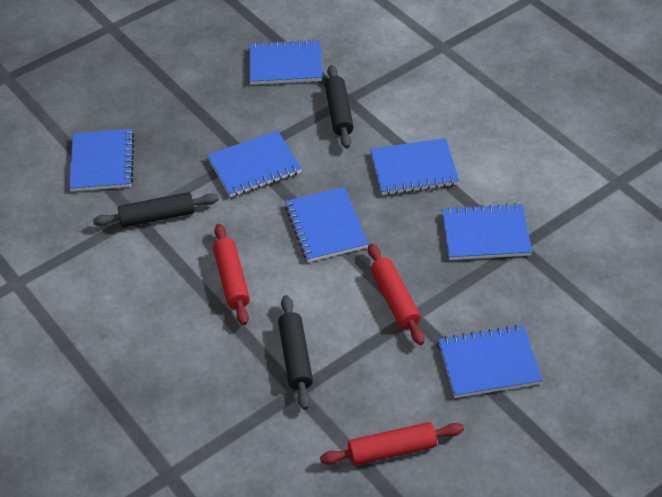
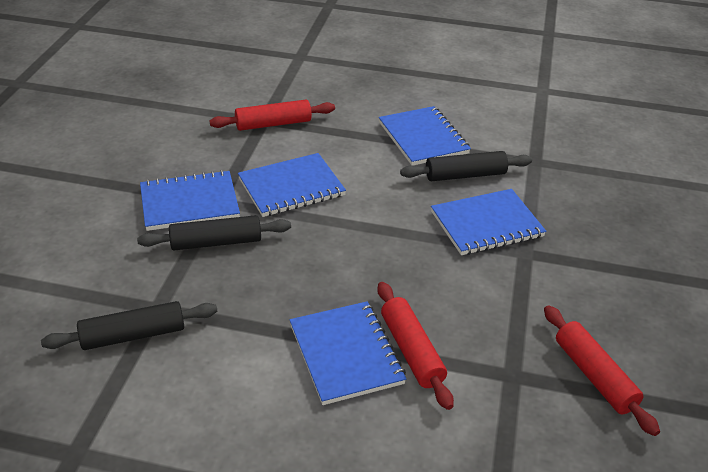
blue notebook: [69,129,134,192] [207,131,302,197] [249,39,322,85] [285,187,369,262] [370,138,459,195] [438,325,543,398] [442,203,532,260] = 7 -> [140,170,240,231] [238,153,346,217] [290,301,406,405] [379,106,471,166] [431,189,546,255] = 5

